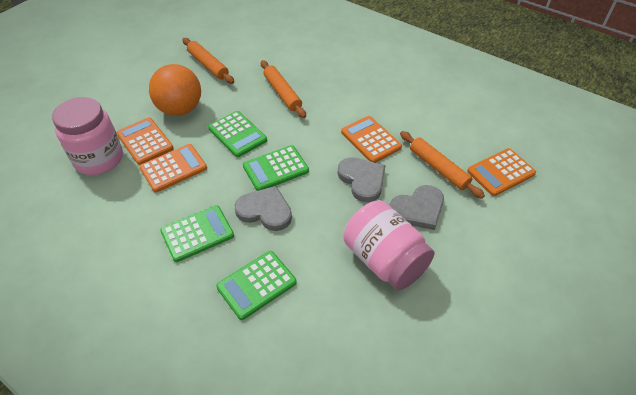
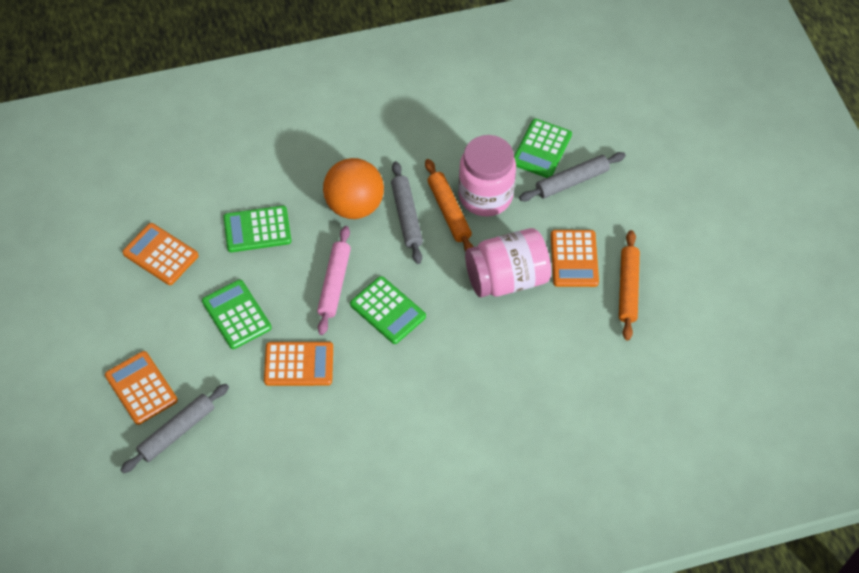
grey heart: [234,186,292,231] [338,157,385,202] [389,185,444,230] = 3 -> none = 0
grey rolling pin: none = 0 -> [120,384,229,473] [391,161,423,264] [519,152,626,201] = 3
orange rolling pin: [182,38,234,84] [261,60,306,118] [400,131,485,199] = 3 -> [425,159,474,252] [619,230,640,341] = 2
pink rolling pin: none = 0 -> [317,226,351,335] = 1

